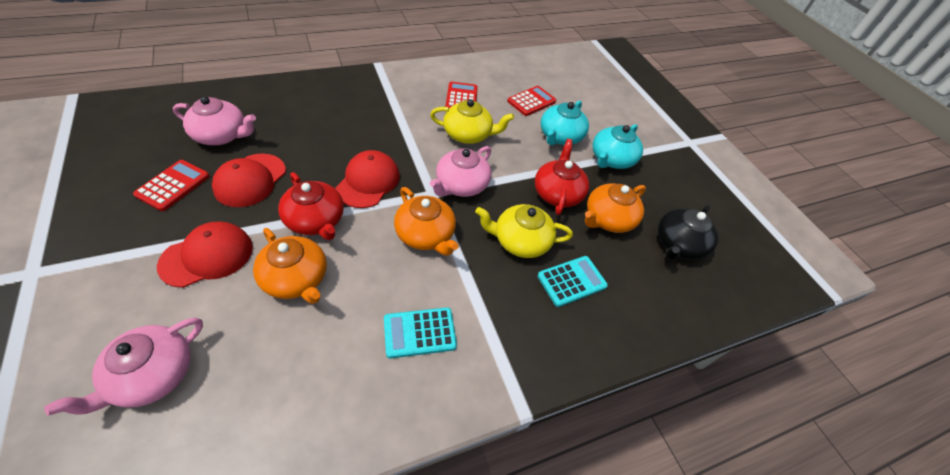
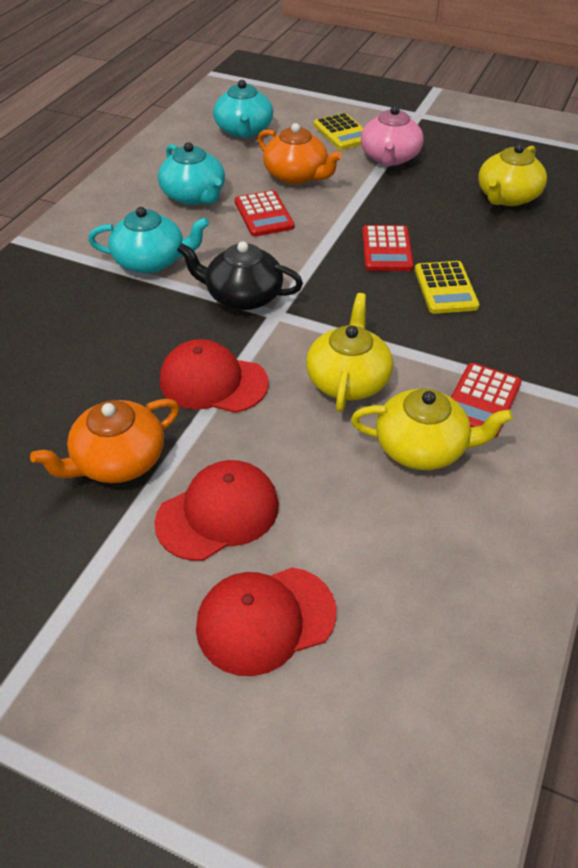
orange teapot: [253,228,327,304] [394,187,459,256] [585,183,646,233] = 3 -> [30,399,179,483] [258,123,342,185] = 2
pink teapot: [44,318,203,416] [173,96,256,145] [430,146,491,197] = 3 -> [361,106,424,166] = 1
red teapot: [278,172,344,240] [535,139,589,215] = 2 -> none = 0
turquoise calculator: [384,307,457,358] [537,256,608,307] = 2 -> none = 0
turquoise teapot: [541,101,589,145] [593,124,643,169] = 2 -> [88,207,209,273] [158,142,225,205] [213,80,273,138] = 3
yellow calculator: none = 0 -> [313,113,364,150] [415,261,480,314] = 2
yellow teapot: [430,99,514,144] [475,204,573,258] = 2 -> [306,293,393,412] [351,389,513,470] [478,143,547,206] = 3

